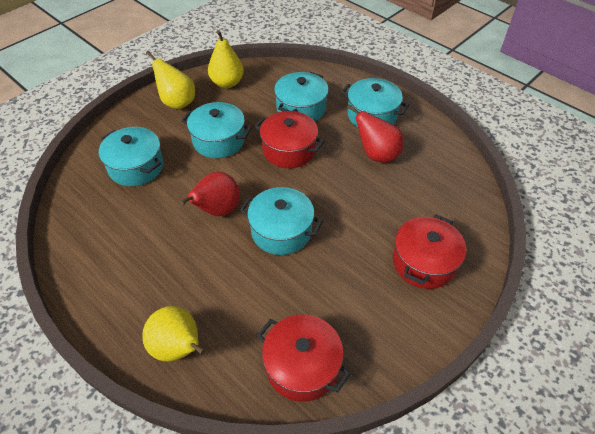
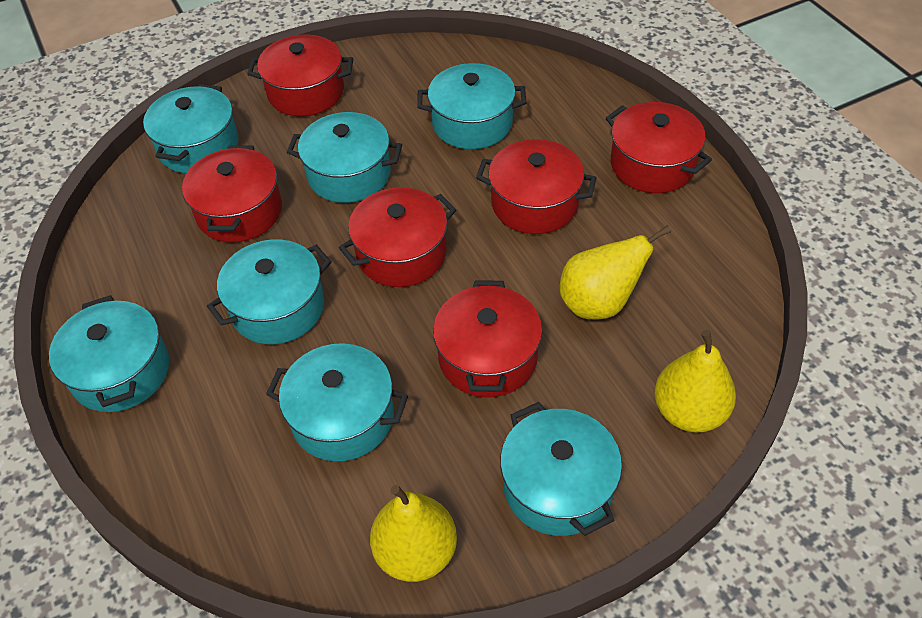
red pear: [180,172,240,216] [347,104,404,163] = 2 -> none = 0
red pot: [255,111,325,168] [257,315,351,402] [393,214,466,289] = 3 -> [182,145,282,243] [247,34,353,117] [339,187,456,287] [433,280,542,398] [476,139,597,234] [606,102,712,193] = 6
turquoise pot: [99,127,163,186] [181,102,252,158] [240,187,323,255] [274,72,328,121] [341,78,409,127] = 5 -> [49,295,169,412] [143,84,239,173] [207,239,332,344] [266,343,408,462] [287,112,402,203] [417,63,526,149] [500,402,622,536] = 7

